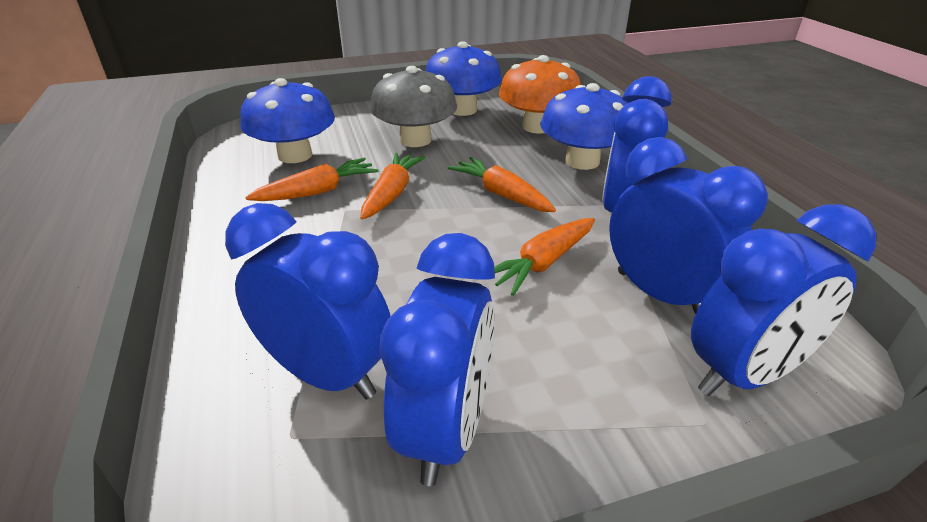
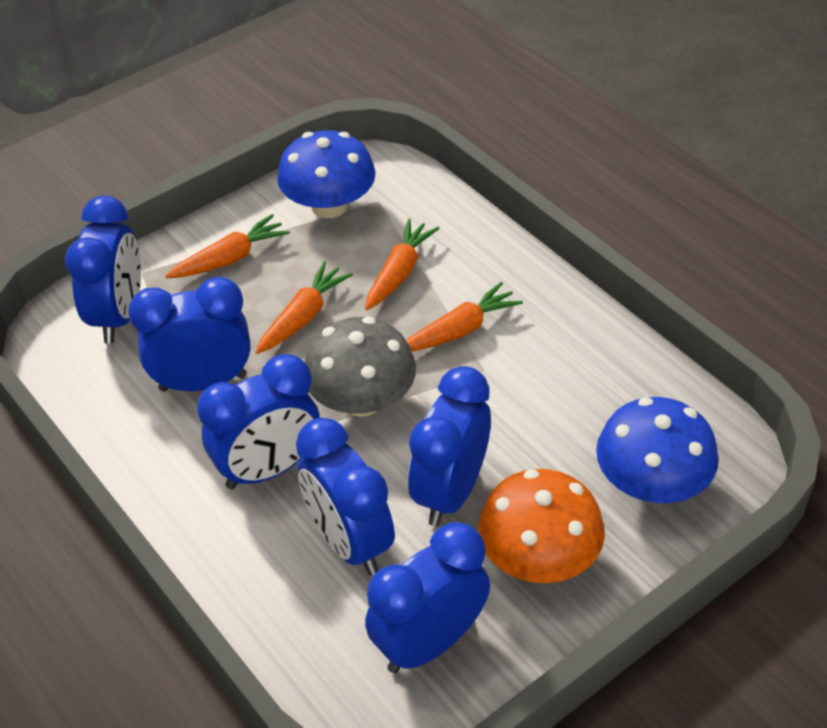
blue clock: [225,203,390,399] [379,233,495,486] [602,76,672,212] [609,137,768,314] [691,204,876,396] = 5 -> [65,196,141,344] [128,277,251,391] [197,354,320,489] [296,418,395,575] [365,522,490,673] [408,366,491,526] = 6
blue mushroom: [240,78,335,163] [426,41,502,116] [540,83,628,170] = 3 -> [277,130,376,218] [596,397,719,503] = 2

